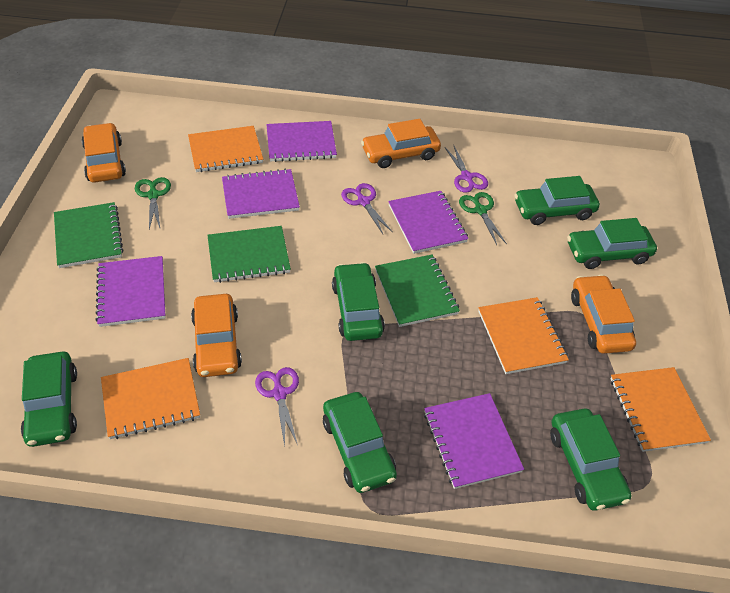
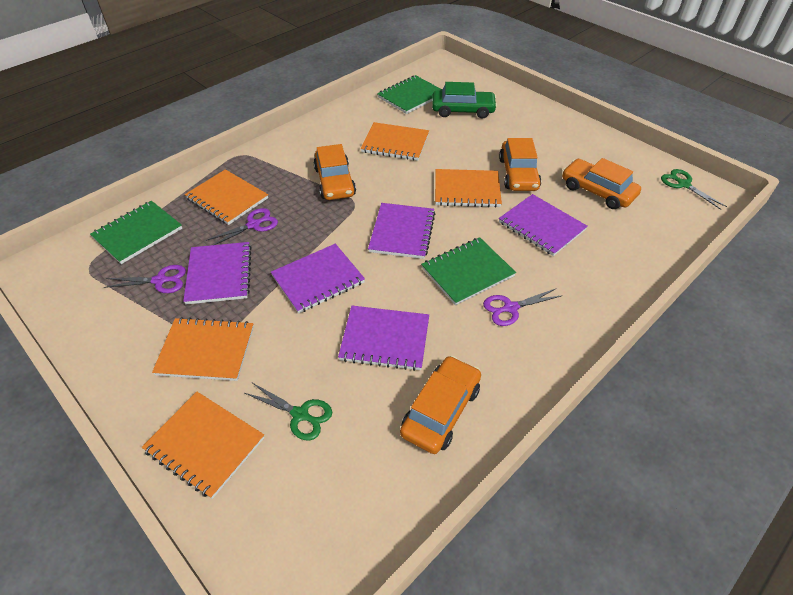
green car: [21,351,77,447] [323,392,397,493] [332,262,385,341] [514,176,600,225] [550,408,632,511] [567,218,657,269] = 6 -> [432,82,497,119] = 1
orange notebook: [101,358,200,439] [188,126,263,172] [478,297,569,374] [610,367,711,452] = 4 -> [142,392,264,499] [152,317,254,381] [185,169,268,225] [361,122,429,161] [435,169,502,208] = 5

